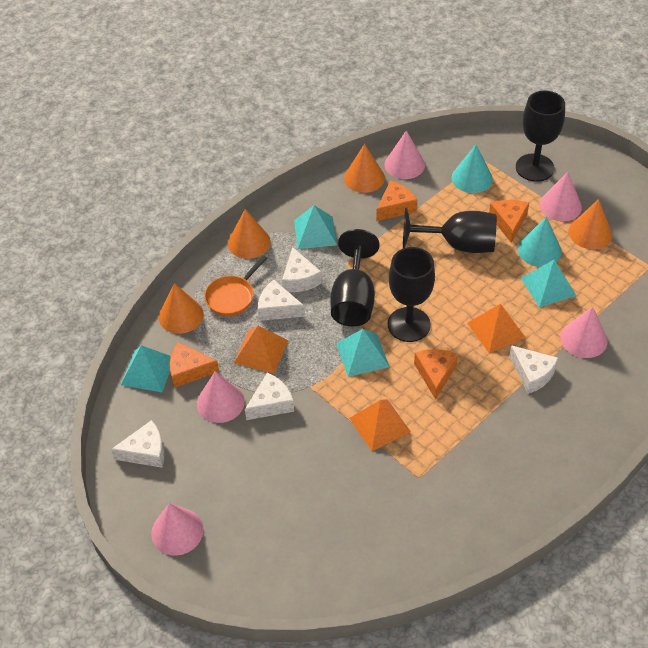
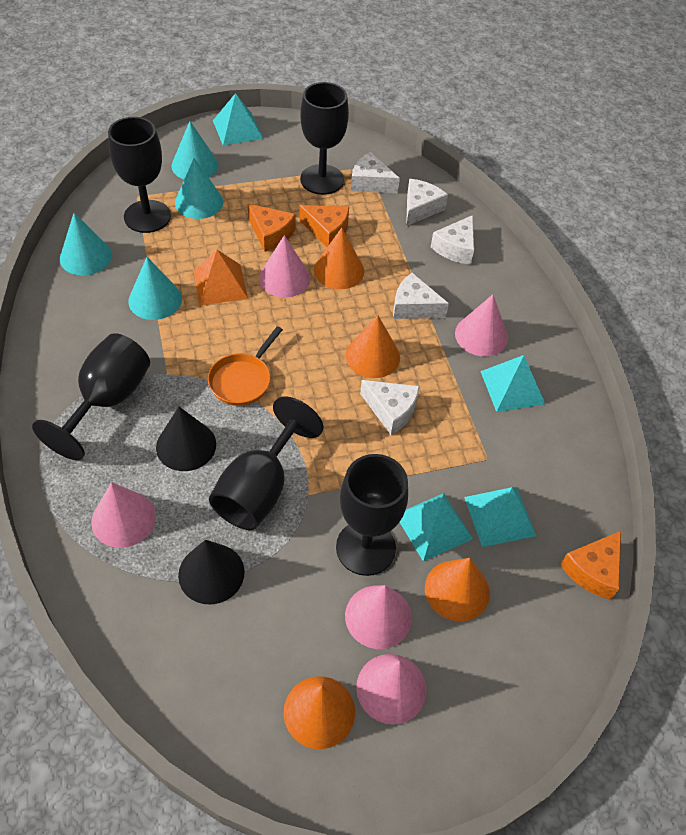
black cone: none = 0 -> [156,407,216,471] [178,540,245,604] = 2
black goblet: [330,229,379,326] [388,247,435,342] [403,207,497,253] [516,91,565,182] = 4 -> [32,333,150,460] [108,117,171,233] [209,396,324,530] [300,82,349,195] [336,454,408,576] = 5
orange cheese: [169,342,219,388] [376,181,417,221] [414,349,458,400] [489,200,529,243] = 4 -> [248,204,296,252] [299,205,349,247] [560,531,621,600] = 3
orange pyramid: [234,326,288,373] [349,399,411,451] [467,304,526,353] = 3 -> [193,250,248,305] = 1
turquoise cone: [452,145,493,193] [518,217,562,267] = 2 -> [60,213,112,276] [128,257,182,320] [172,121,218,179] [175,158,223,219] = 4

